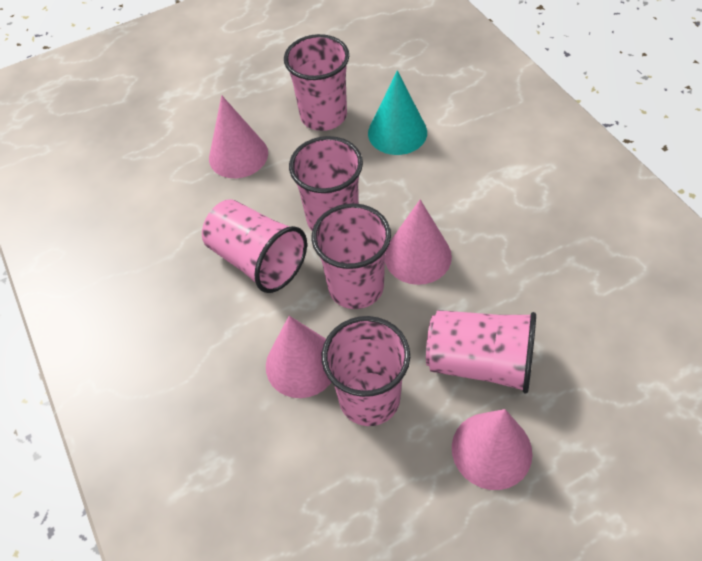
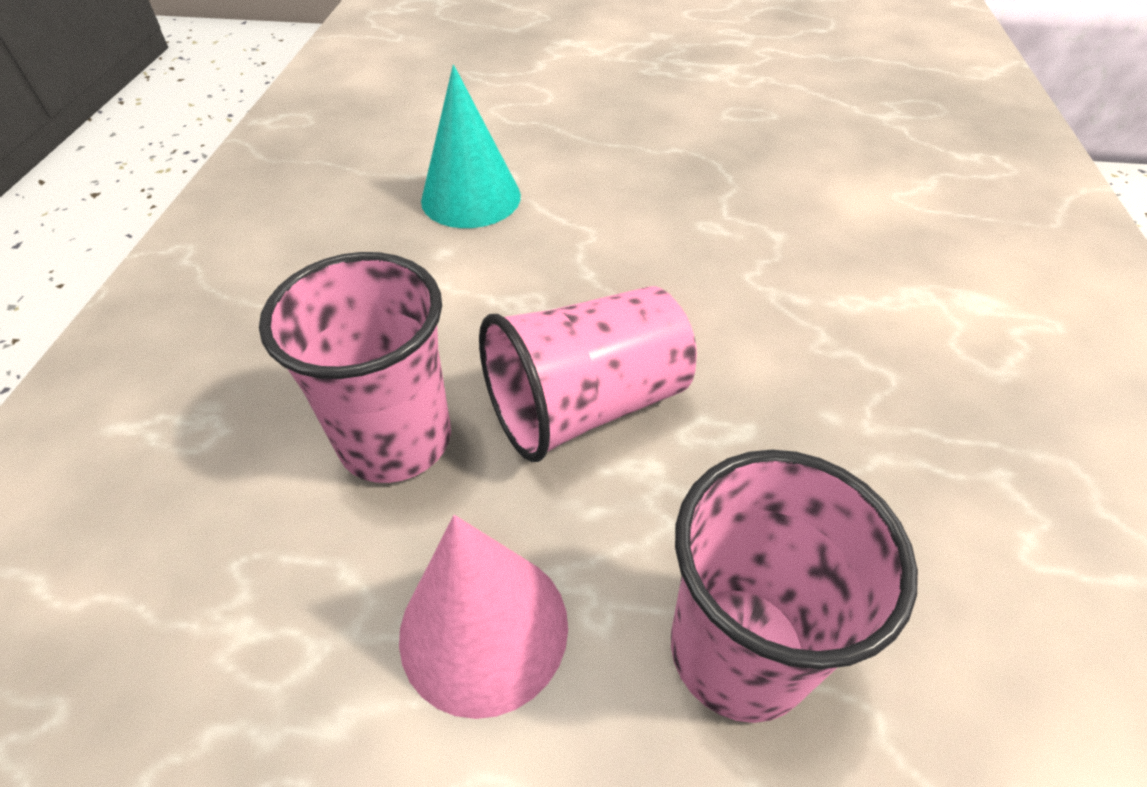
pink cone: [209,95,268,178] [266,316,331,398] [385,200,452,285] [452,409,532,490] = 4 -> [399,515,568,719] = 1
pink cup: [202,199,307,293] [284,34,349,131] [289,136,363,231] [311,203,391,309] [322,316,410,426] [426,310,536,394] = 6 -> [259,252,451,483] [479,286,697,462] [671,450,918,723] = 3

